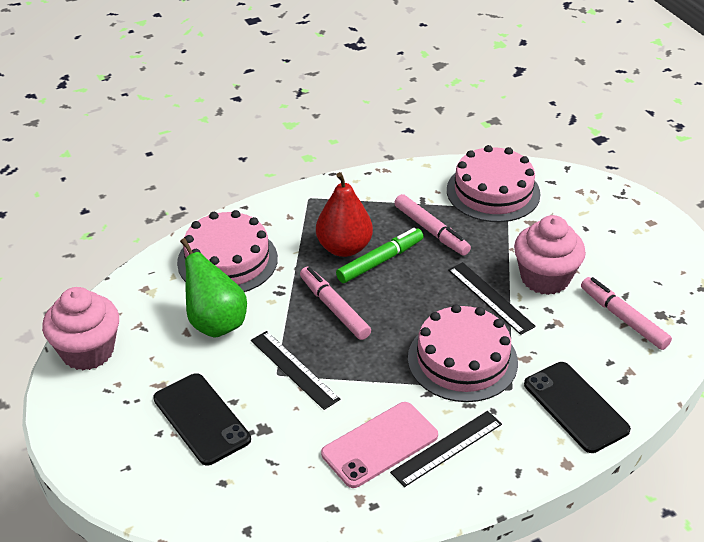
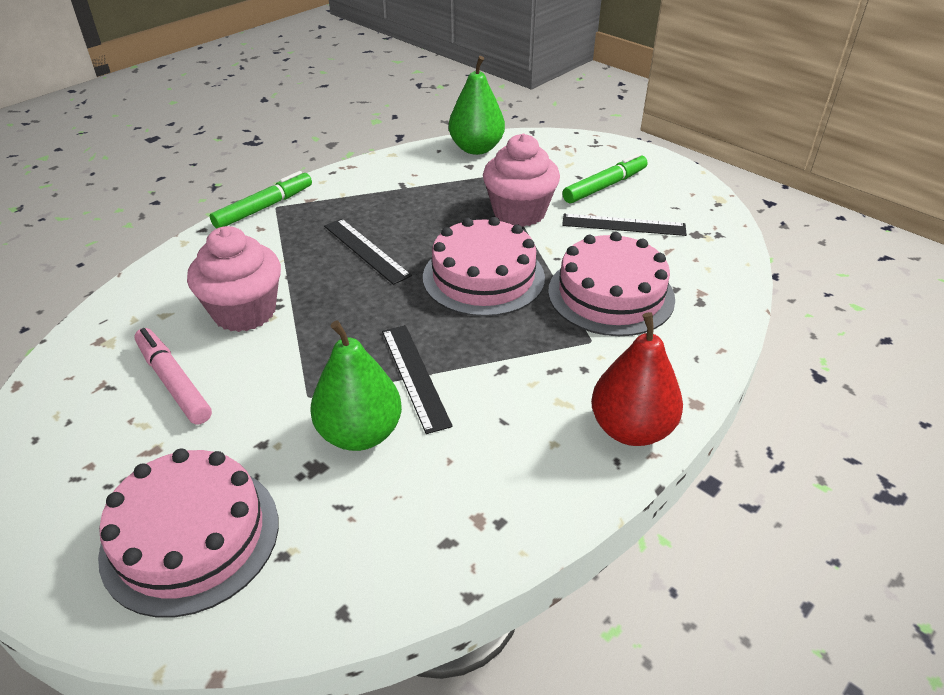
black phone: [153,373,251,466] [524,362,631,453] = 2 -> none = 0
green marker: [336,228,423,283] = 1 -> [210,171,312,229] [562,153,648,203] = 2
green pear: [180,238,247,338] = 1 -> [310,321,402,451] [449,56,505,155] = 2
pink marker: [300,267,371,340] [394,194,471,256] [581,277,672,350] = 3 -> [134,328,212,424] = 1
pink phone: [321,402,438,488] = 1 -> none = 0

